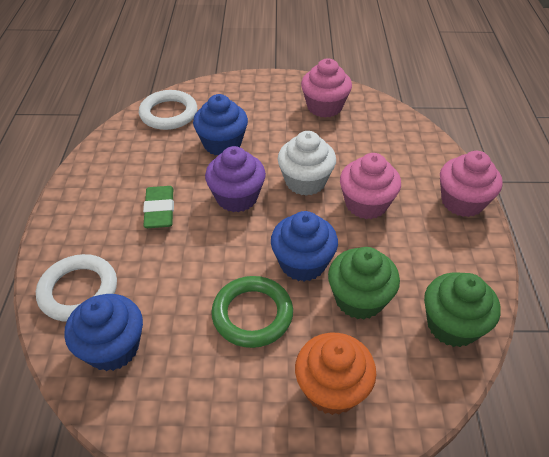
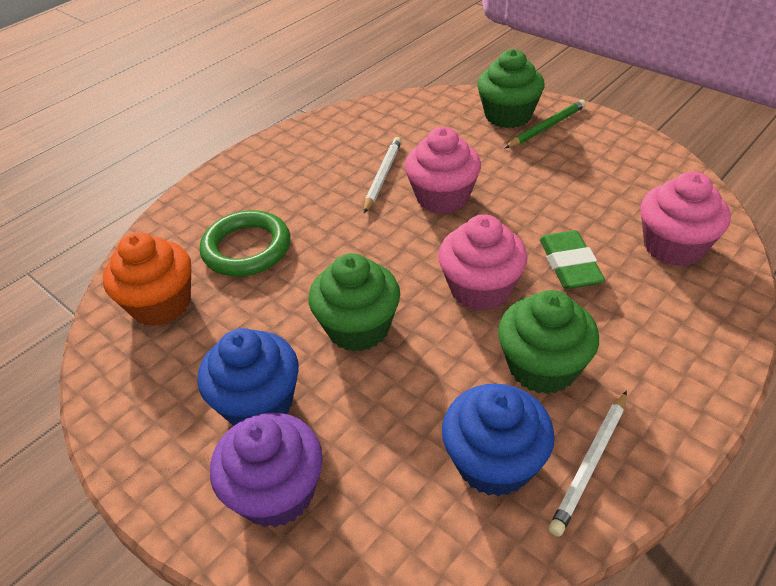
blue cupcake: [64,294,143,371] [193,94,248,155] [271,211,338,282] = 3 -> [198,328,299,426] [442,384,555,497] = 2
green cupcake: [328,247,400,319] [424,272,501,347] = 2 -> [309,253,400,352] [477,49,544,128] [498,290,599,394] = 3
green pencil: none = 0 -> [505,100,586,148] = 1
white cupcake: [278,131,336,196] = 1 -> none = 0
white pencil: none = 0 -> [364,137,402,213] [549,390,627,537] = 2
white ring: [36,254,117,322] [139,90,197,130] = 2 -> none = 0

